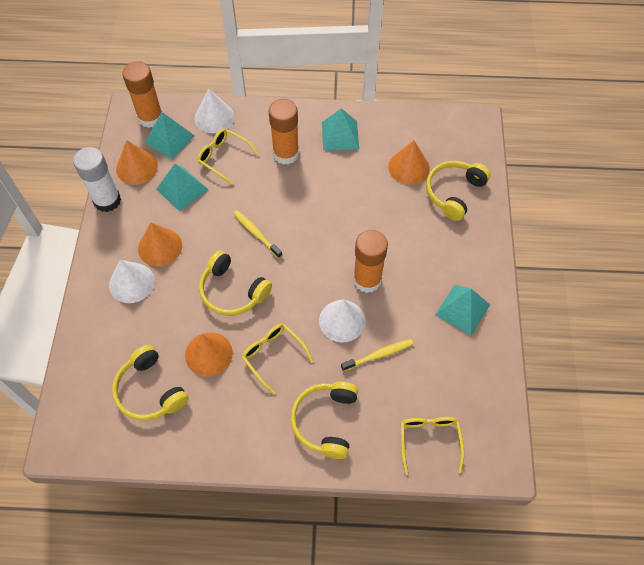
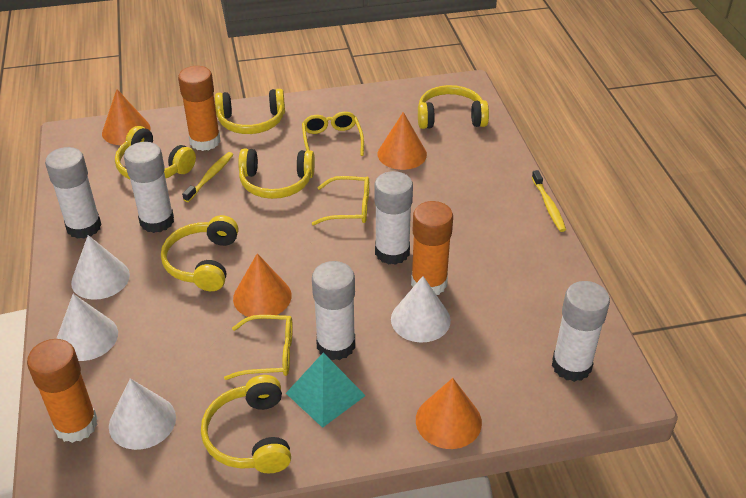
turquoise pyramid: [145,112,195,159] [156,164,209,211] [322,108,359,151] [435,285,490,335] = 4 -> [286,353,366,428] = 1
white cone: [109,260,155,303] [195,89,234,133] [319,299,366,342] = 3 -> [56,294,118,361] [71,235,130,300] [109,378,176,450] [391,276,451,342] = 4
white glue stick: [73,147,121,212] = 1 -> [45,147,102,239] [124,142,174,233] [312,261,355,360] [374,171,413,265] [552,281,610,382] = 5
yellow headphones: [112,345,189,421] [199,250,272,316] [291,382,358,459] [426,161,490,221] = 4 -> [115,126,196,179] [161,215,239,291] [201,375,291,473] [215,89,285,134] [238,149,315,199] [418,85,489,129] = 6

